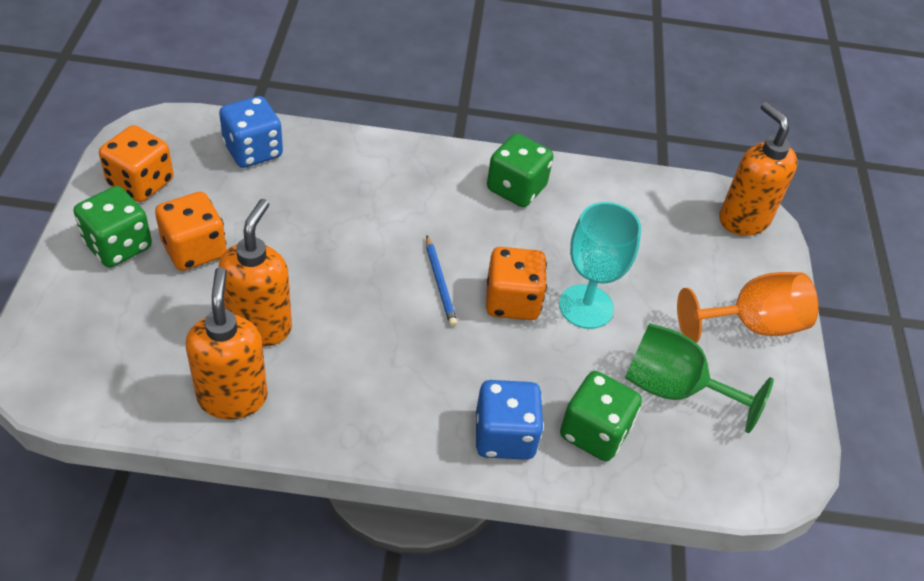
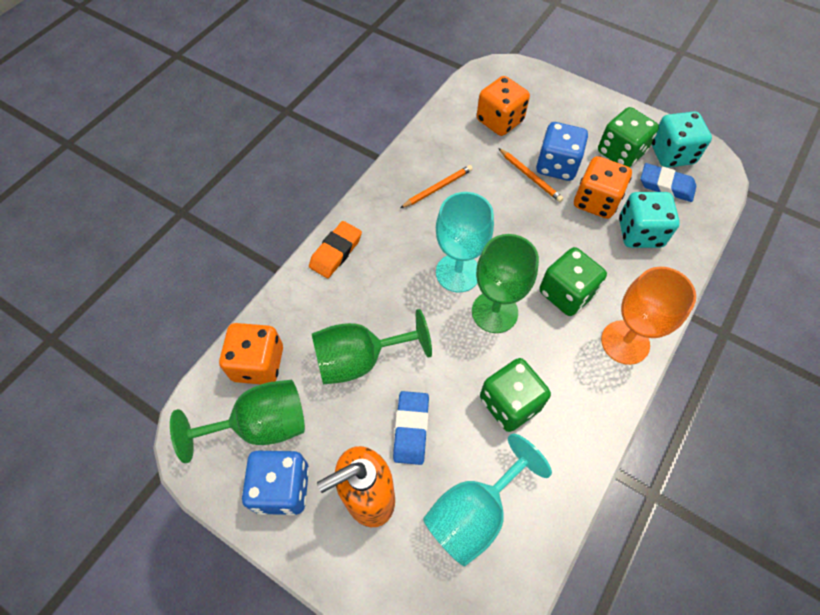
blue eraser: none = 0 -> [393,391,429,465] [641,163,696,202] = 2
blue pencil: [426,236,457,327] = 1 -> none = 0
green goblet: [625,323,774,433] = 1 -> [170,380,305,463] [312,309,432,385] [472,234,539,333] = 3
orange eraser: none = 0 -> [309,221,362,278] = 1
orange pencil: none = 0 -> [400,165,473,208] [498,148,563,202] = 2
orange soap dispenser: [186,267,268,419] [219,199,292,347] [719,102,798,236] = 3 -> [317,446,395,527] = 1
turquoise dice: none = 0 -> [619,192,680,248] [651,111,712,168] = 2
turquoise goblet: [559,202,641,329] = 1 -> [423,434,552,566] [436,192,494,292] = 2

